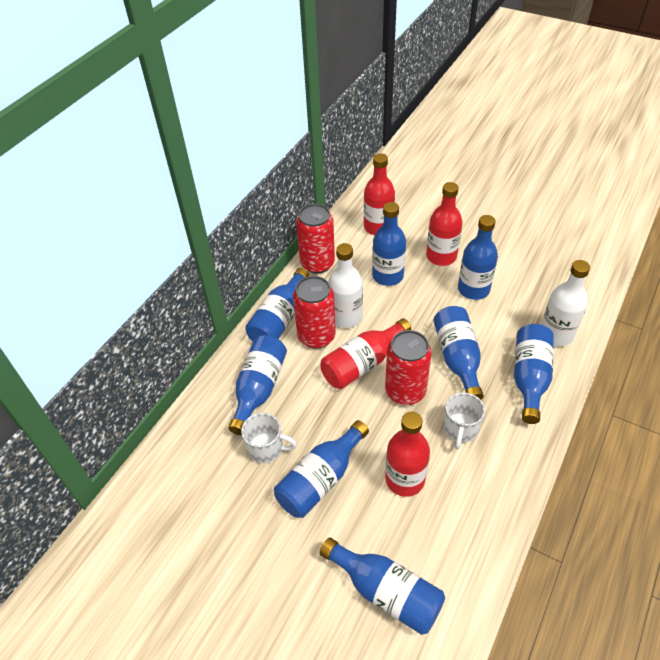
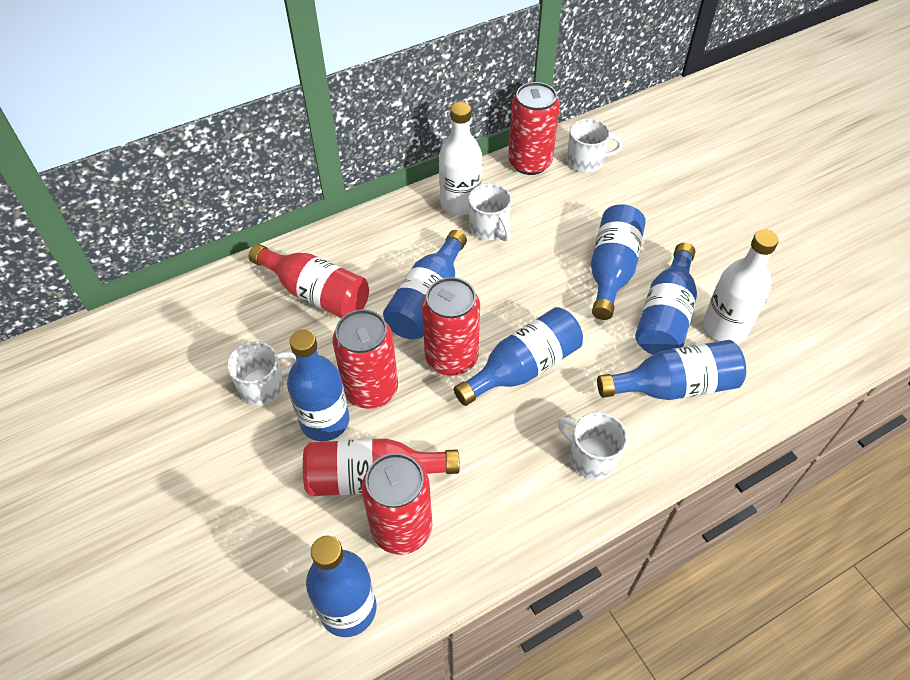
blue bottle: [229,335,287,435] [245,268,309,341] [274,420,369,518] [320,537,445,635] [372,202,406,286] [433,306,484,400] [458,215,498,300] [514,324,554,424] = 8 -> [287,329,349,441] [306,536,376,637] [383,230,467,339] [454,307,583,406] [591,204,646,320] [597,340,746,400] [635,243,697,355] = 7
red bottle: [320,318,411,389] [364,153,395,235] [385,412,430,497] [426,182,462,266] = 4 -> [249,244,369,318] [303,438,460,496] = 2
red can: [293,276,336,349] [296,204,335,273] [385,330,432,405] = 3 -> [332,309,398,409] [362,453,432,555] [422,277,480,376] [508,82,560,175] = 4
white mug: [241,413,297,463] [443,392,485,450] = 2 -> [227,341,296,405] [468,183,512,241] [558,412,628,479] [567,118,623,172] = 4

